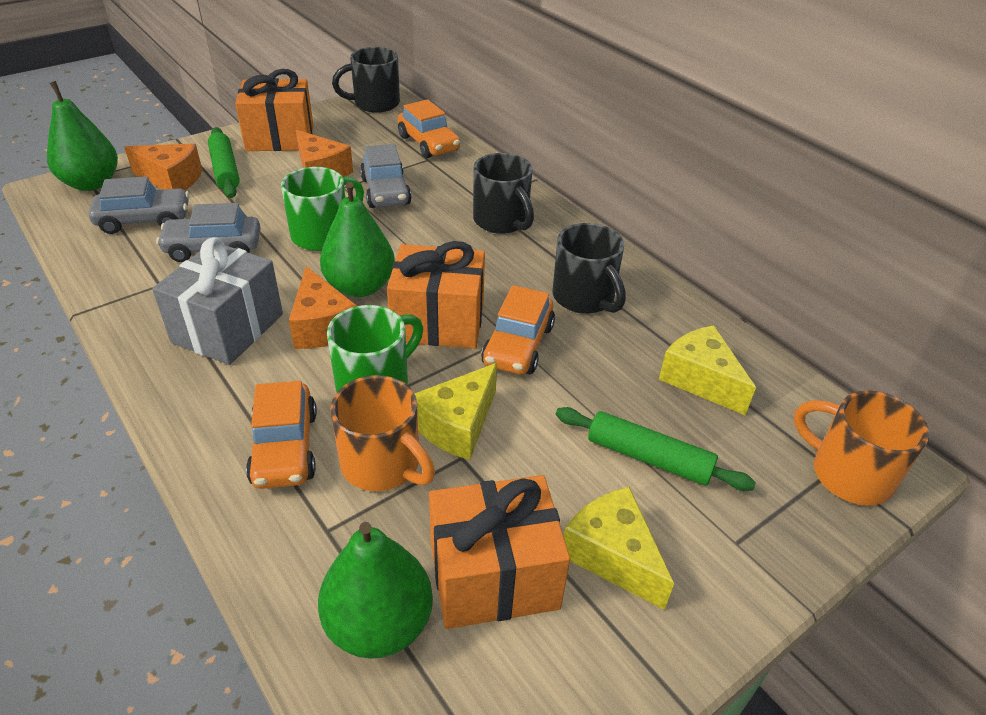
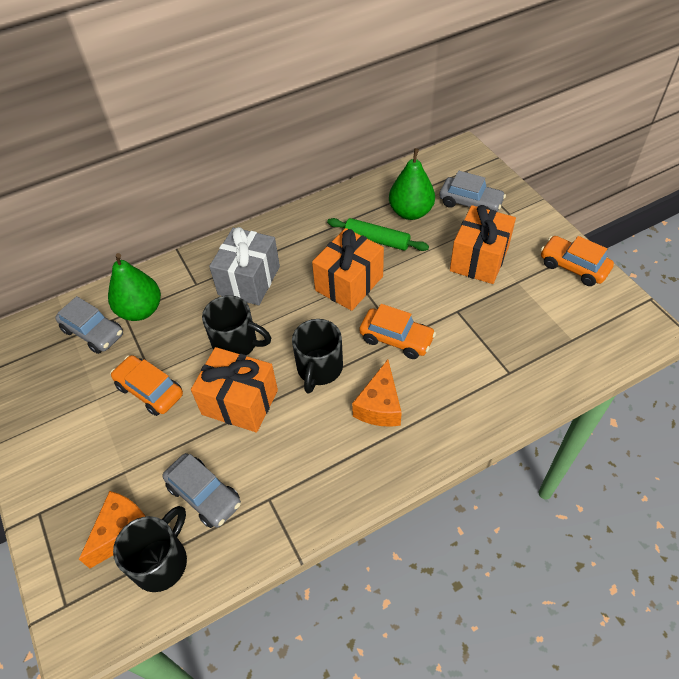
green mug: [281,167,364,251] [327,305,423,392] = 2 -> none = 0
green pear: [47,81,118,191] [318,522,433,659] [320,182,395,297] = 3 -> [108,253,161,321] [389,148,435,220] = 2
green rolling pin: [208,127,240,198] [556,407,756,491] = 2 -> [327,218,429,251] = 1
orange cheese: [124,144,202,190] [289,266,357,349] [296,130,353,177] = 3 -> [79,491,146,569] [352,360,402,427] = 2
orange mug: [330,375,435,491] [794,390,929,506] = 2 -> none = 0
yellow cheese: [414,363,497,460] [564,487,674,610] [659,325,756,416] = 3 -> none = 0

